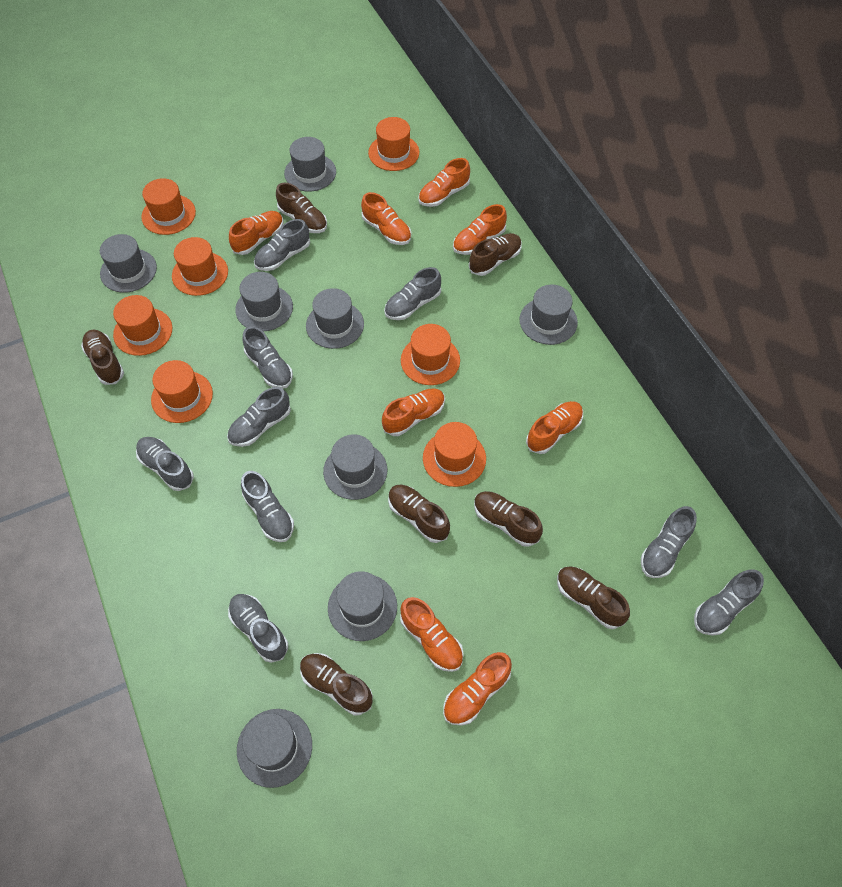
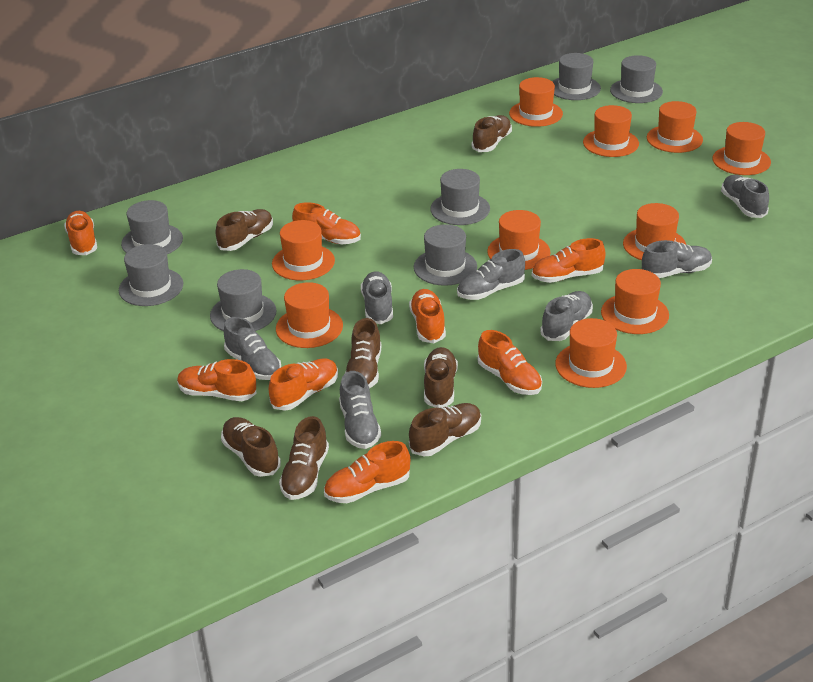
grey hat: [100,234,157,293] [235,272,293,331] [237,709,312,788] [284,137,336,192] [306,288,364,349] [323,434,387,500] [328,571,397,641] [519,285,578,345] = 8 -> [119,244,183,306] [121,200,183,254] [210,269,276,331] [414,224,477,286] [430,169,490,225] [552,53,601,100] [610,55,663,103] = 7
grey shoe: [136,437,194,491] [227,387,291,447] [228,594,288,663] [241,471,294,542] [243,326,293,389] [254,219,310,271] [384,267,441,320] [641,506,697,578] [694,569,764,636] = 9 -> [224,317,281,380] [339,371,381,449] [361,271,393,324] [457,249,525,300] [540,291,593,341] [642,240,712,278] [721,175,769,218] = 7
orange hat: [113,295,172,356] [141,178,196,235] [151,360,213,423] [172,237,228,296] [368,117,419,171] [401,324,460,385] [423,422,486,487] = 7 -> [272,220,335,280] [276,282,343,348] [487,210,550,270] [509,77,563,127] [555,318,627,388] [583,105,639,157] [601,269,669,334] [623,203,686,260] [647,101,703,153] [713,122,771,175] = 10

